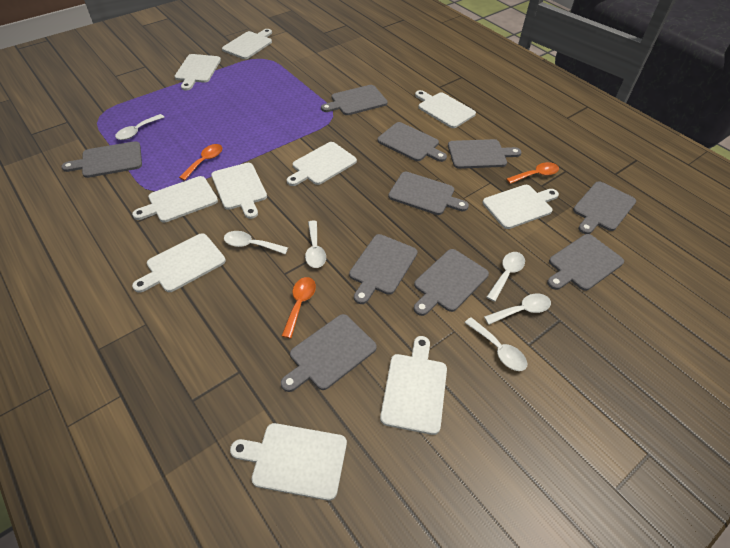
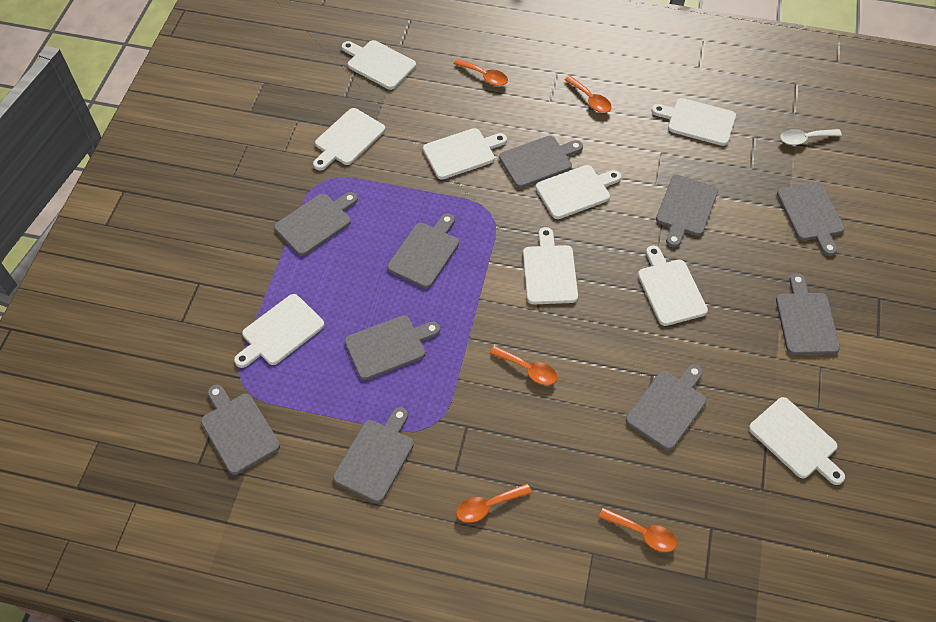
orange spoon: [179,144,222,181] [282,277,316,339] [506,162,559,184] = 3 -> [454,59,508,86] [456,484,532,523] [490,346,557,385] [565,76,612,113] [599,508,677,552] = 5
white cutting board: [132,176,218,222] [132,233,226,293] [174,54,221,91] [211,163,267,219] [222,29,272,59] [230,423,347,501] [287,142,357,186] [380,336,447,435] [415,90,476,128] [482,185,559,229] = 10 -> [234,294,324,368] [313,108,385,170] [342,40,416,90] [423,128,507,180] [523,227,578,304] [536,165,621,219] [638,246,708,326] [652,98,736,146] [749,397,845,485] = 9
white spoon: [115,114,164,140] [224,231,288,254] [305,221,326,268] [465,317,527,371] [484,294,551,325] [487,252,525,302] = 6 -> [780,129,842,145] = 1

